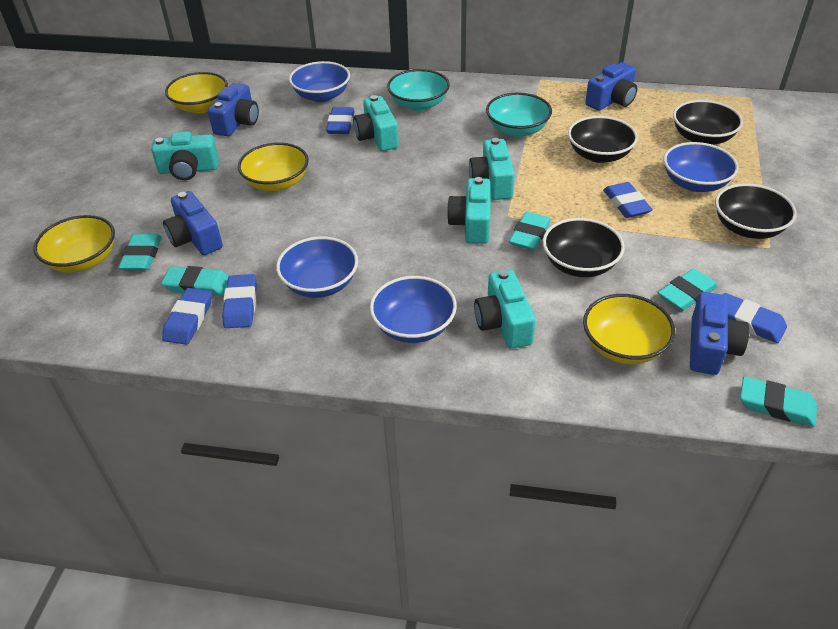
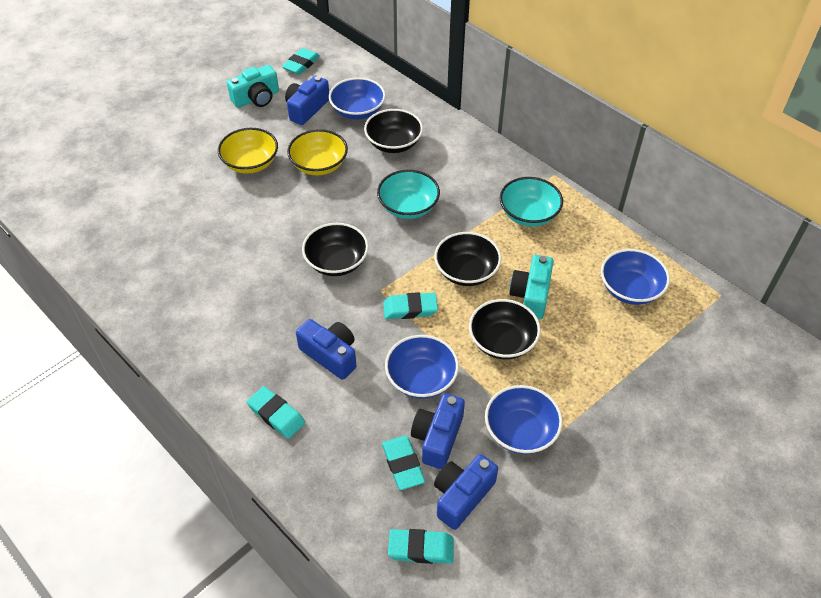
blue eraser: [162,288,212,345] [222,274,257,328] [326,107,355,134] [603,182,653,218] [723,293,787,343] = 5 -> none = 0
turquoise camera: [151,131,219,180] [353,95,399,151] [447,177,491,244] [469,138,515,200] [474,270,536,349] = 5 -> [227,65,279,108] [509,255,554,319] = 2
yellow bowl: [33,215,115,273] [165,72,228,113] [238,142,309,191] [583,294,675,364] = 4 -> [218,128,278,174] [287,129,348,175] = 2

